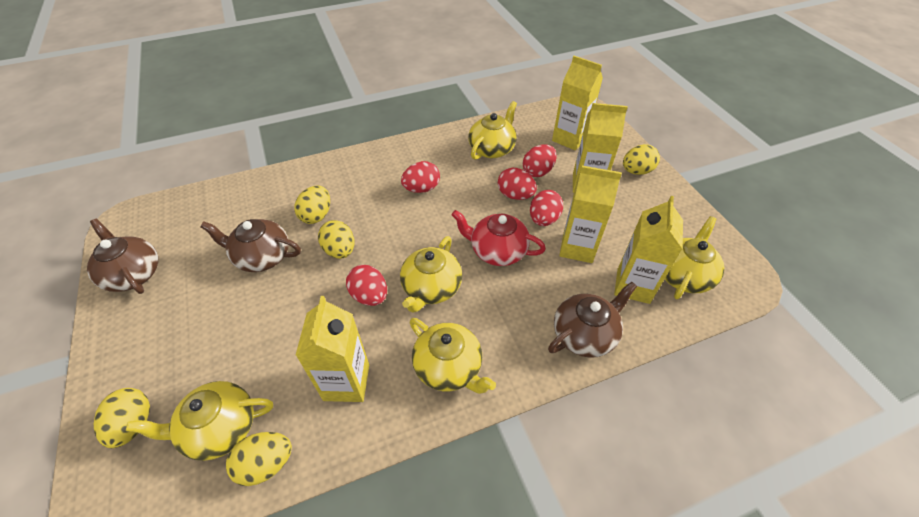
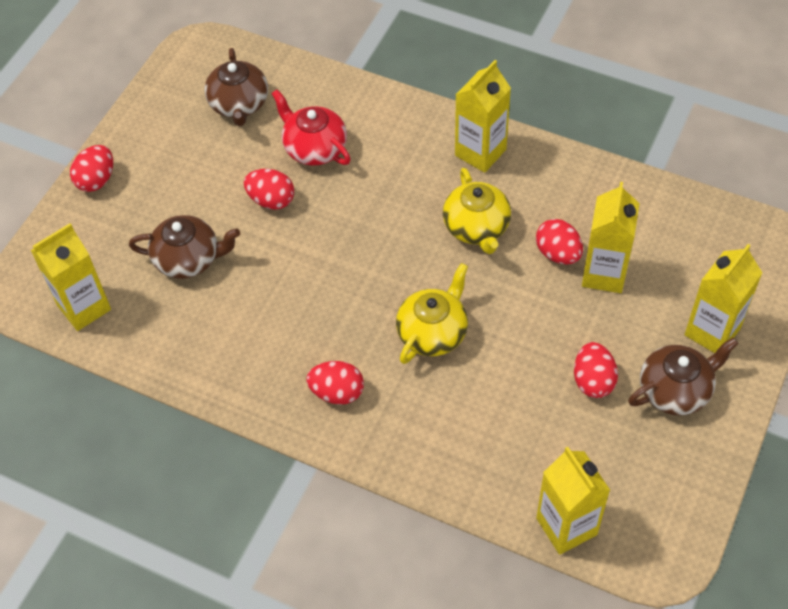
yellow egg: [94,388,150,448] [226,432,292,486] [294,185,330,224] [318,220,354,259] [623,144,660,175] = 5 -> none = 0
yellow teapot: [126,381,273,461] [400,236,462,313] [410,318,496,394] [468,101,517,160] [665,216,725,299] = 5 -> [396,263,468,364] [443,168,511,254] = 2

